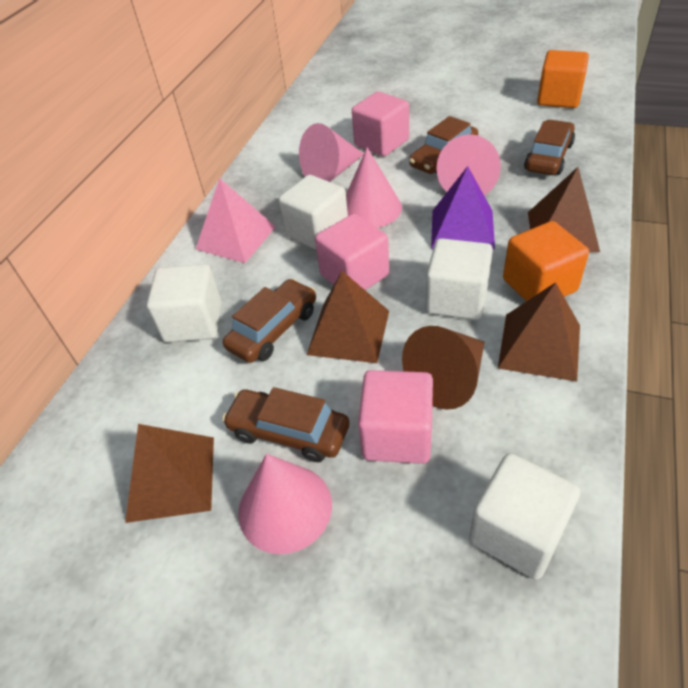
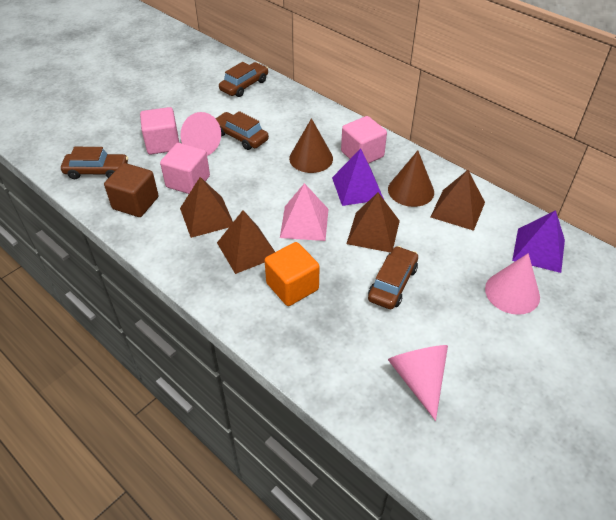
brown cone: [402,326,484,410] = 1 -> [289,118,333,173] [388,151,434,207] = 2
brown cube: none = 0 -> [104,163,158,217] = 1
orange cube: [503,221,589,301] [537,50,589,108] = 2 -> [265,242,320,306] = 1
pink cone: [238,454,332,554] [299,123,364,182] [346,147,402,228] [436,134,501,196] = 4 -> [180,112,221,156] [388,345,448,421] [485,253,540,315] = 3
purple pyramid: [431,166,495,249] = 1 -> [332,149,384,206] [512,210,565,273] = 2
white cube: [147,264,222,342] [278,175,348,250] [426,238,493,320] [469,453,580,580] = 4 -> none = 0

